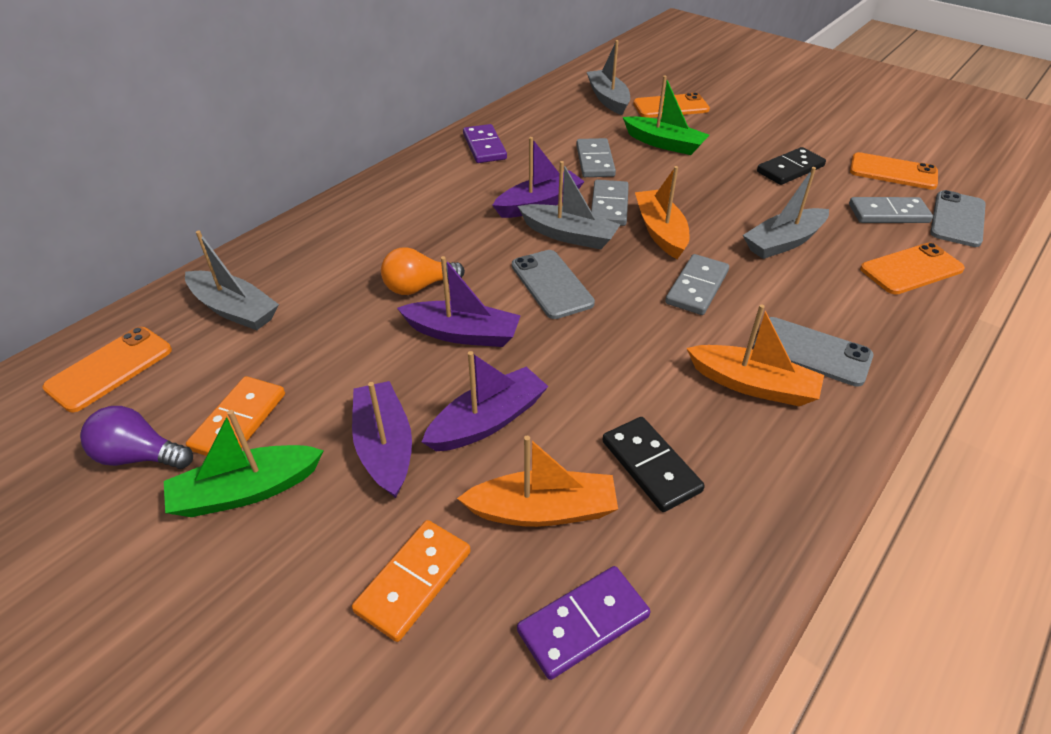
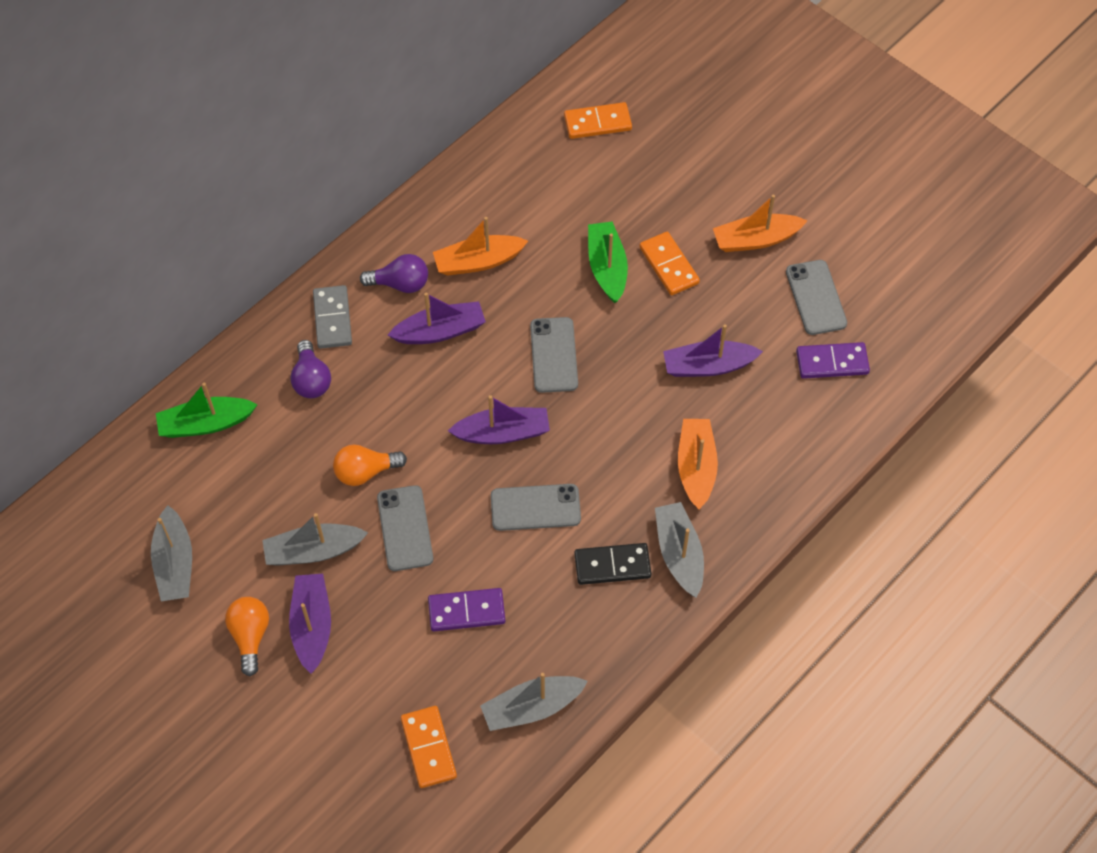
black domino: [603,417,705,512] [757,147,826,185] = 2 -> [574,543,651,585] = 1
grey domino: [576,138,616,177] [591,180,629,226] [665,254,729,315] [849,197,933,223] = 4 -> [313,285,352,349] = 1
grey phone: [512,250,595,319] [753,317,873,387] [930,190,986,247] = 3 -> [377,485,433,571] [491,484,581,531] [530,317,578,393] [786,260,847,335] = 4
orange domino: [186,376,285,456] [352,520,471,642] = 2 -> [401,706,457,788] [564,102,632,139] [639,232,700,295] = 3
orange light bulb: [381,247,465,295] = 1 -> [225,597,269,676] [333,445,407,486] = 2
orange phone: [42,327,172,412] [633,93,710,118] [850,152,938,190] [860,242,965,295] = 4 -> none = 0
purple light bulb: [80,406,193,469] = 1 -> [290,340,331,398] [360,254,428,293] = 2

